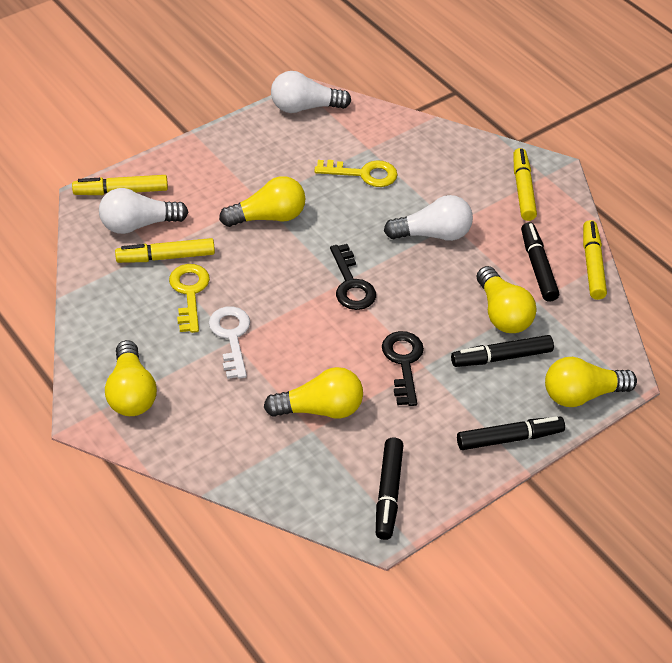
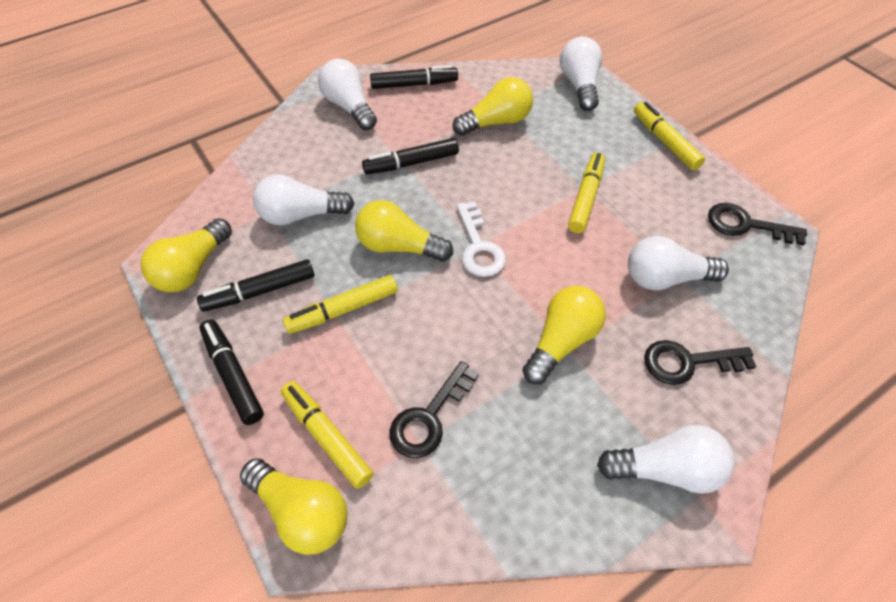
black key: [330,244,376,310] [382,331,424,406] = 2 -> [389,361,479,458] [644,340,756,385] [708,203,807,245] = 3
white light bulb: [99,188,188,234] [271,71,351,113] [384,195,473,241] = 3 -> [253,175,354,225] [318,59,377,130] [560,37,602,111] [597,425,735,494] [628,236,729,290] = 5
yellow key: [169,264,210,333] [314,160,397,187] = 2 -> none = 0

